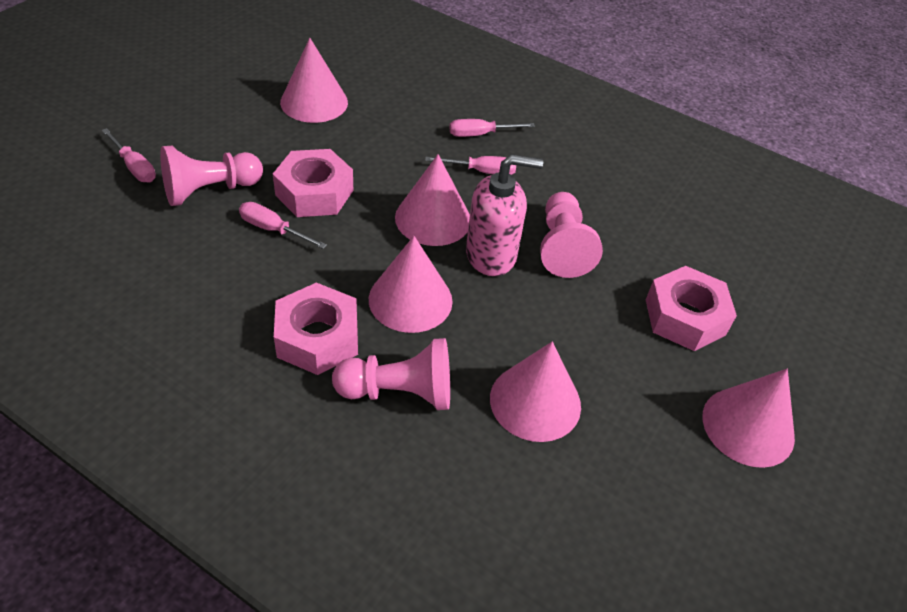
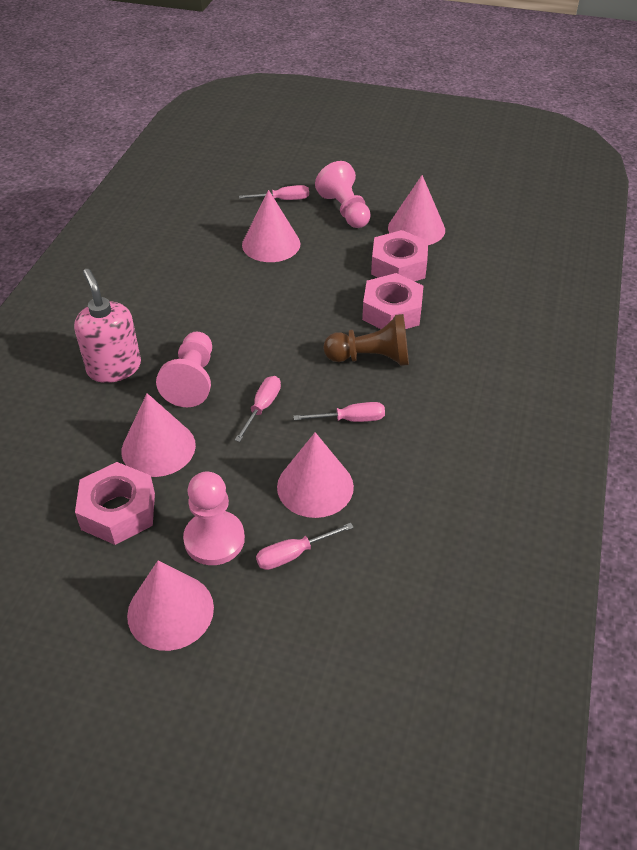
brown pawn: none = 0 -> [324,314,409,366] = 1

